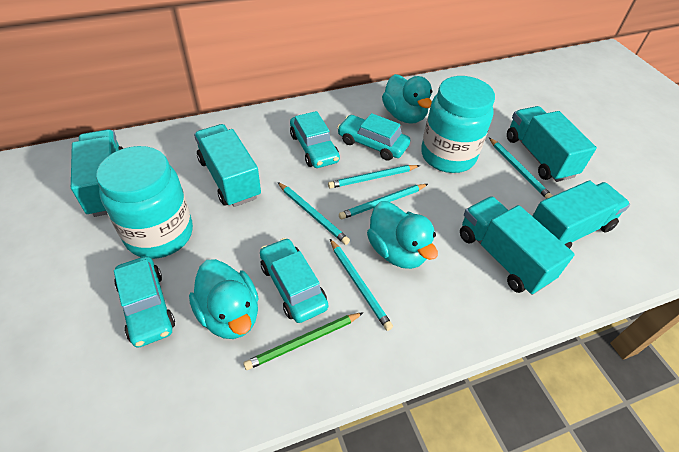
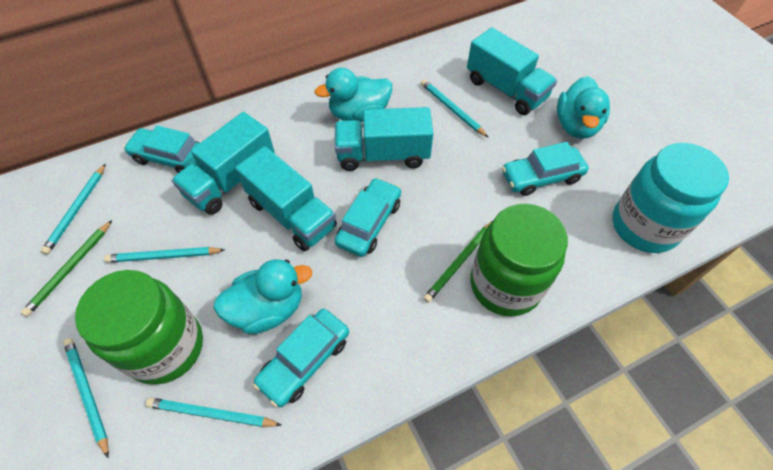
green jar: none = 0 -> [75,270,203,385] [470,204,568,317] = 2
green pencil: [243,312,364,370] = 1 -> [20,220,112,317] [423,220,494,303] = 2
turquoise jar: [96,146,193,259] [421,76,495,173] = 2 -> [612,143,729,253] = 1
turquoise truck: [71,130,123,217] [194,124,261,207] [460,196,575,295] [507,106,597,182] [532,180,630,249] = 5 -> [172,112,275,215] [235,146,337,251] [335,107,433,171] [467,27,557,115] = 4

